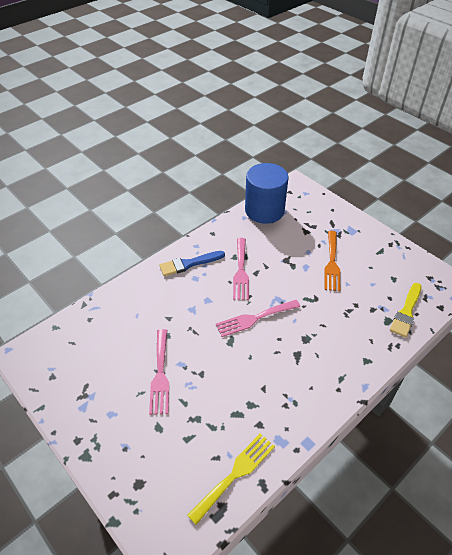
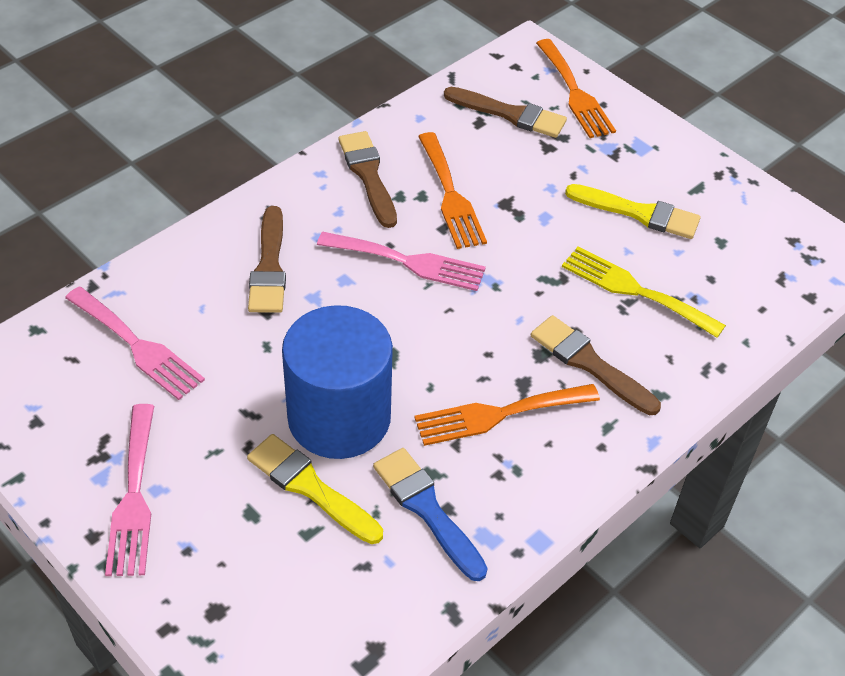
brown brush: none = 0 -> [248,206,286,313] [338,131,397,228] [444,87,567,138] [531,315,661,415] = 4
orange fork: [324,231,340,291] = 1 -> [414,384,600,446] [418,132,487,249] [536,39,616,138] = 3
yellow brush: [390,283,421,338] = 1 -> [247,434,383,544] [565,184,701,239] = 2

